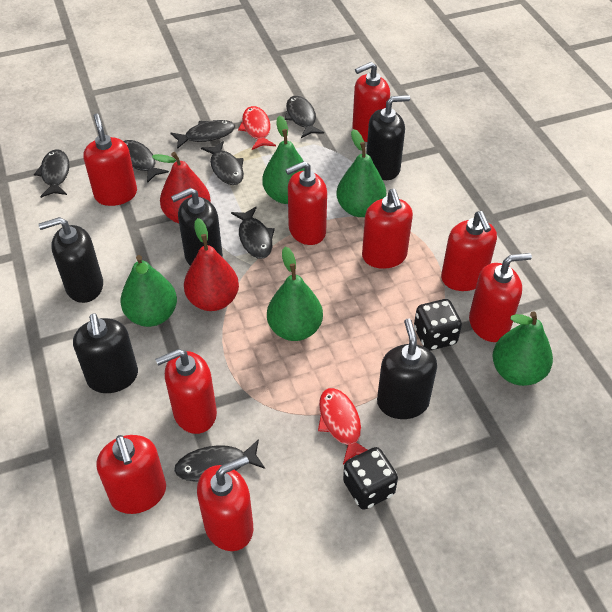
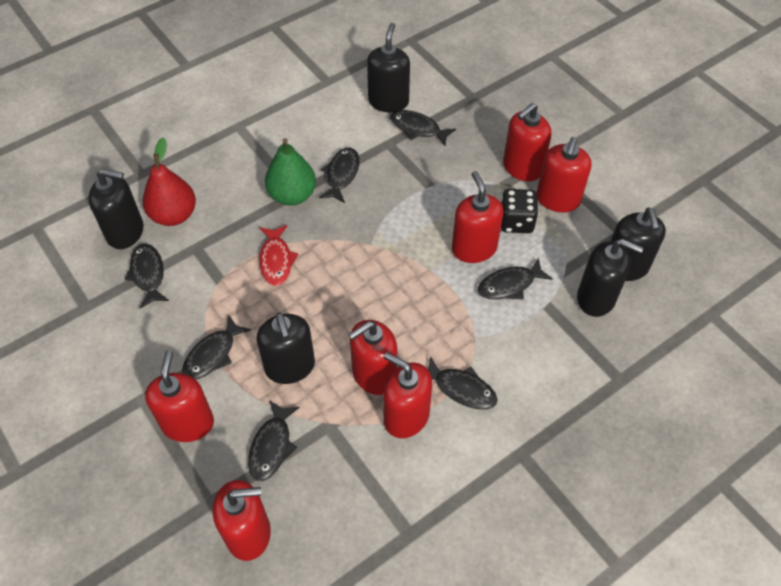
black dice: [343,447,398,510] [414,299,462,351] = 2 -> [501,189,538,233] = 1
green pear: [120,255,177,327] [262,116,304,204] [267,247,323,341] [336,129,386,217] [492,311,553,386] = 5 -> [265,138,316,205] = 1
red fish: [238,106,276,150] [318,388,367,464] = 2 -> [259,225,298,286] = 1
red pear: [152,152,211,223] [184,218,239,311] = 2 -> [143,137,196,226] = 1
red soap dispenser: [83,113,137,206] [96,435,166,514] [155,349,217,434] [197,456,253,551] [285,161,327,245] [352,62,390,142] [362,189,413,269] [441,211,497,291] [469,253,532,342] = 9 -> [145,350,214,442] [213,480,271,561] [348,320,397,395] [383,352,432,438] [452,171,504,263] [503,103,551,181] [537,137,592,212] = 7

